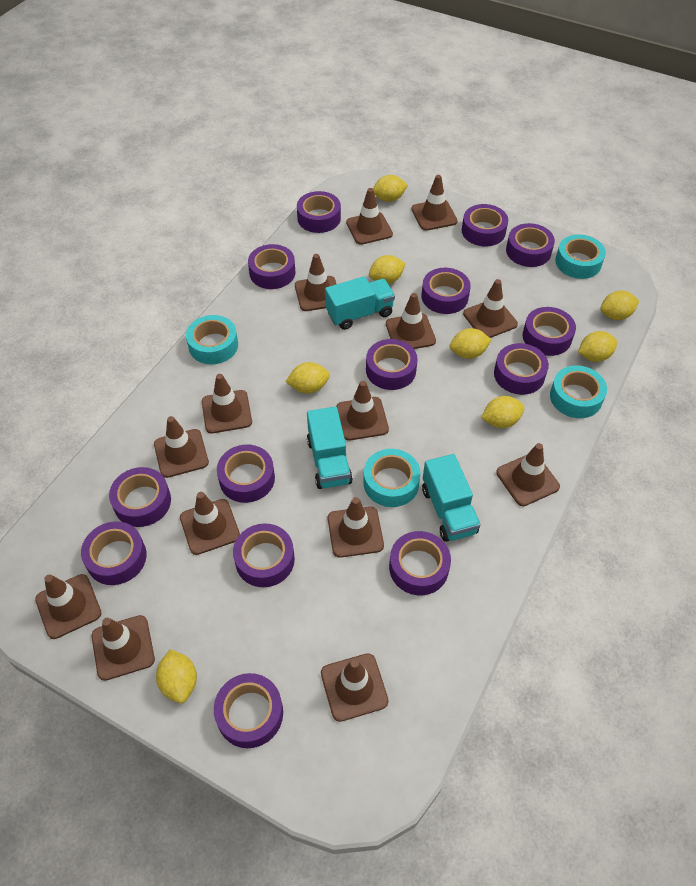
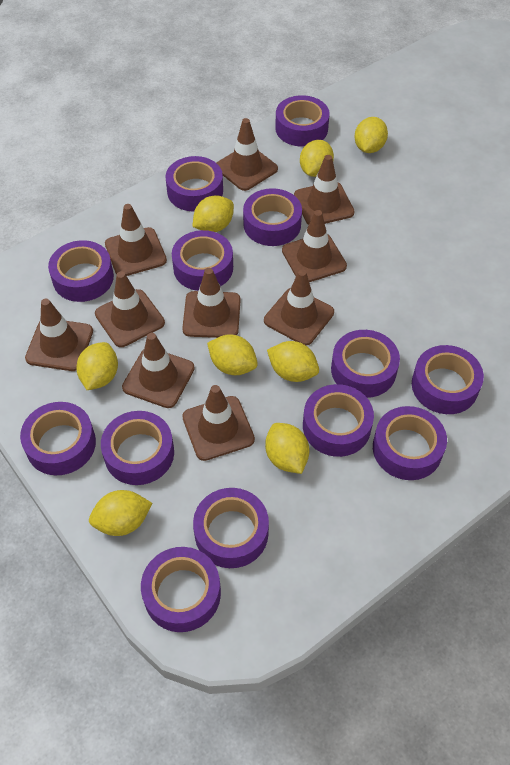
brown traffic cone: [35,574,101,639] [92,615,155,681] [154,416,209,478] [180,492,240,555] [202,374,252,434] [295,254,336,311] [321,653,389,722] [328,497,384,558] [336,381,389,440] [346,188,393,245] [386,293,436,349] [412,175,458,231] [463,279,518,338] [496,443,560,506] = 14 -> [25,299,93,371] [95,271,165,347] [105,204,167,276] [122,333,195,408] [182,268,241,338] [182,385,255,461] [217,118,278,191] [264,269,334,346] [282,210,347,282] [294,155,355,225] = 10
purple tape: [81,522,147,585] [109,467,171,527] [214,673,283,748] [217,445,275,503] [233,523,295,587] [248,244,296,289] [297,191,341,233] [366,339,418,390] [389,531,451,595] [421,268,471,314] [462,204,508,246] [494,343,549,395] [506,223,555,267] [523,307,576,356] = 14 -> [20,402,96,475] [48,240,114,302] [101,411,174,485] [141,547,221,632] [165,156,223,212] [172,230,233,291] [193,488,269,568] [243,188,302,246] [275,95,330,147] [303,384,374,457] [331,330,400,398] [373,406,447,480] [412,345,484,414] = 13
turquoise tape: [186,315,238,364] [363,449,421,507] [550,366,607,418] [555,234,606,279] = 4 -> none = 0
turquoise truck: [307,407,353,489] [325,276,395,330] [422,454,481,542] = 3 -> none = 0

